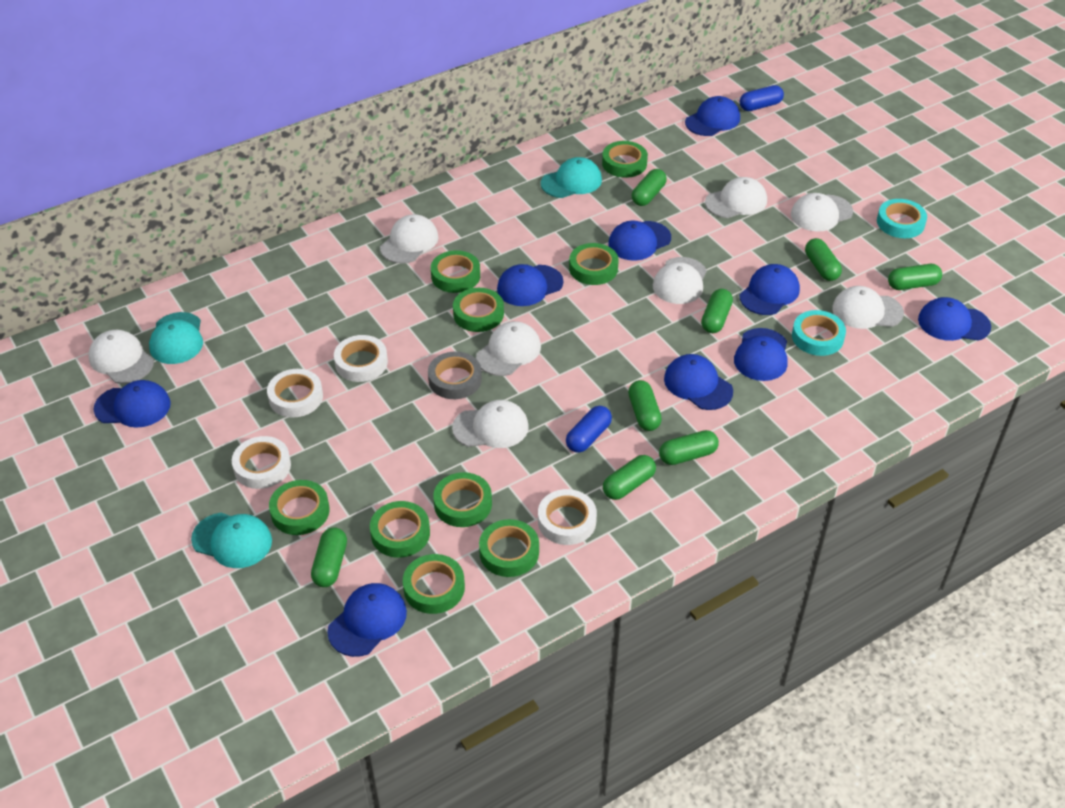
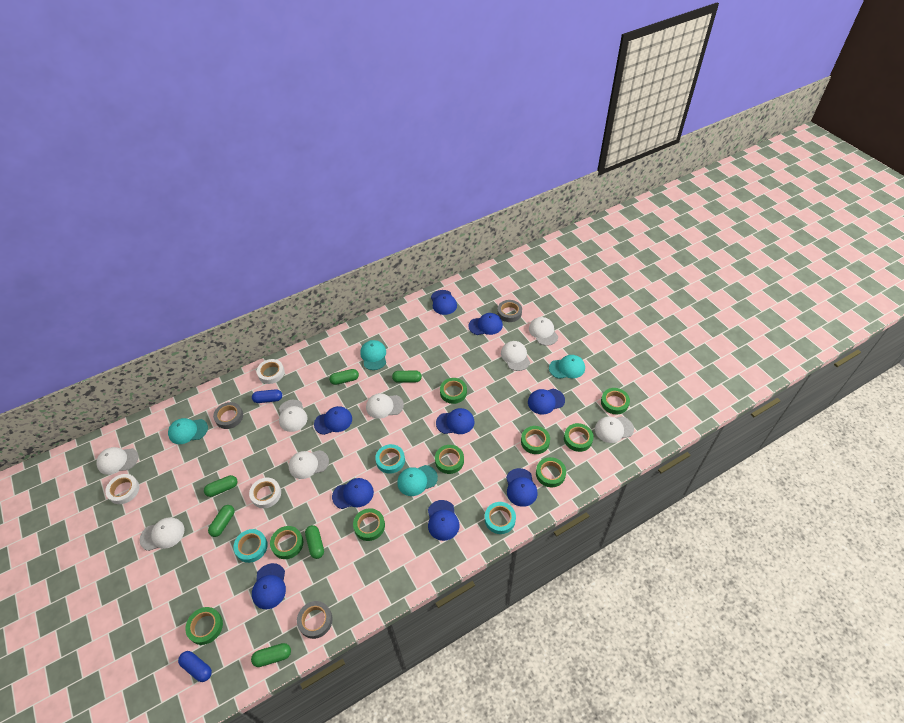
green capsule: [311,527,347,587] [603,455,656,500] [628,380,662,431] [632,169,667,206] [659,430,719,465] [701,289,733,333] [805,238,842,281] [888,264,942,290] = 8 -> [204,475,238,497] [208,505,235,537] [251,643,291,667] [305,525,324,559] [329,369,359,385] [392,371,422,383] = 6
grey tape: [428,351,482,399] = 1 -> [213,402,243,429] [297,601,333,639] [497,300,522,322] = 3
turquoise cap: [149,312,203,364] [191,513,272,568] [541,157,602,198] = 3 -> [168,418,208,444] [360,340,386,370] [397,465,438,496] [549,355,585,379] = 4
turquoise tape: [792,310,846,356] [877,199,927,238] = 2 -> [233,529,268,563] [375,444,405,474] [485,502,516,534] = 3
white tape: [232,436,291,489] [267,369,323,418] [334,335,388,382] [538,489,597,545] = 4 -> [105,474,139,504] [249,478,281,508] [257,359,285,384] = 3

